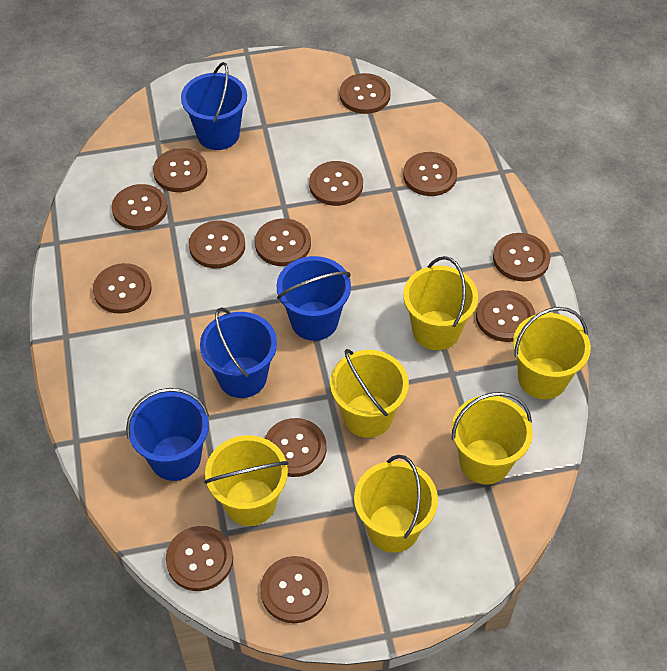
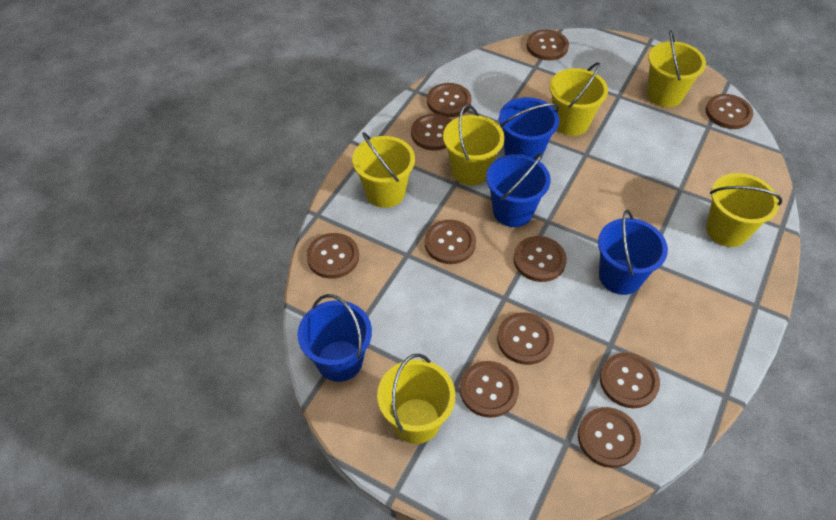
brown button: [93,263,152,314] [112,184,168,230] [153,148,207,192] [166,526,233,591] [189,221,245,268] [255,218,311,266] [260,556,329,623] [265,418,326,477] [309,161,363,206] [340,73,391,114] [403,152,457,196] [476,290,535,342] [493,233,550,281] = 13 -> [307,233,359,279] [411,114,452,150] [425,220,476,264] [427,83,472,117] [460,361,519,418] [497,312,554,365] [513,236,567,282] [527,30,569,60] [578,407,641,468] [600,352,660,408] [705,94,753,129] = 11

